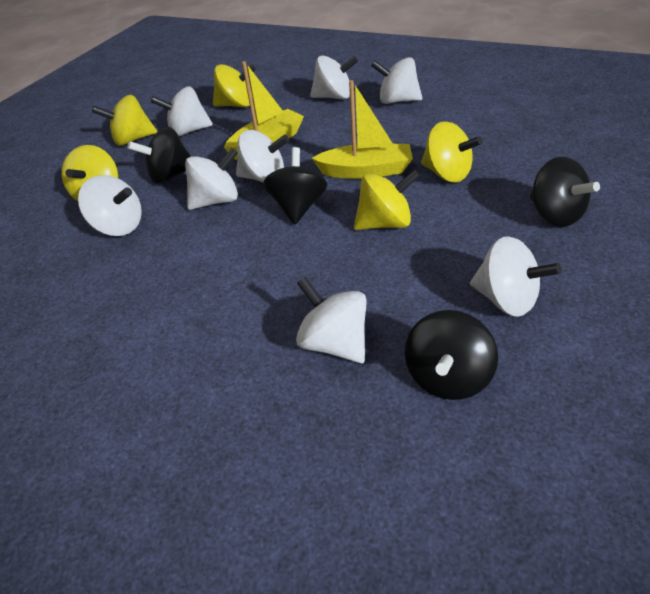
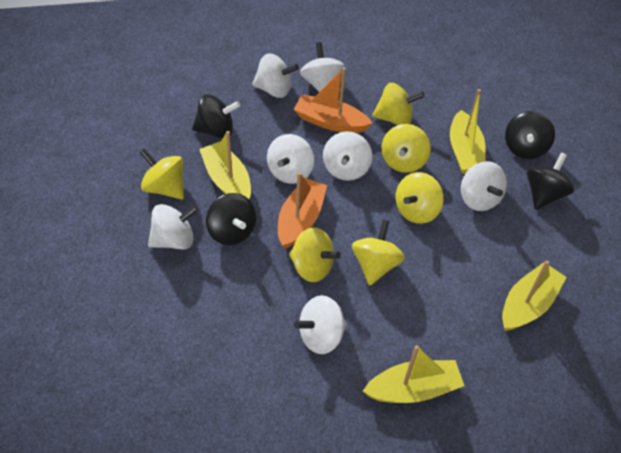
orange boat: none = 0 -> [278,172,327,249] [294,67,373,133] = 2
white spinning top: [78,175,142,236] [151,87,213,136] [185,148,238,210] [236,130,289,182] [296,277,367,363] [310,55,358,99] [371,57,422,104] [470,236,562,317] = 8 -> [148,204,199,250] [252,53,299,98] [267,134,314,184] [294,295,347,354] [300,42,345,92] [323,131,372,181] [461,161,507,211] = 7
yellow boat: [224,61,304,160] [312,80,413,179] = 2 -> [199,131,251,199] [363,345,465,403] [450,89,486,174] [502,260,567,331] = 4
yellow spinning top: [61,145,118,201] [92,95,157,146] [213,64,256,107] [354,170,420,230] [421,121,483,182] = 5 -> [140,148,184,199] [289,227,341,282] [352,220,405,286] [372,83,425,125] [381,124,431,173] [396,172,444,224] = 6

